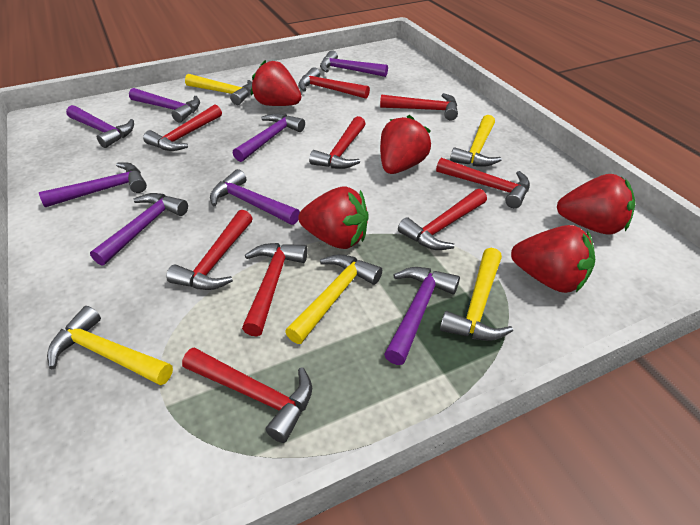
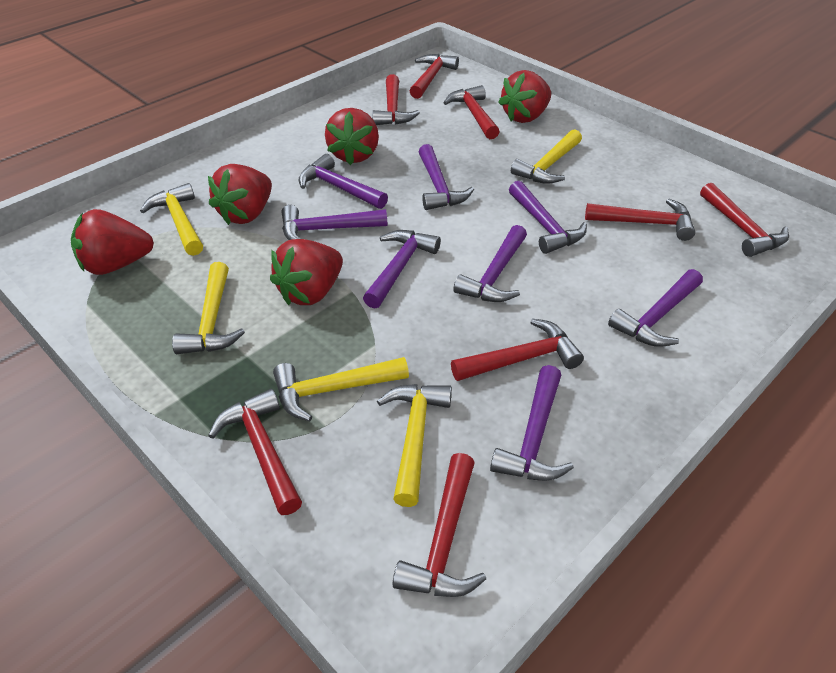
red hammer: [143,104,222,151] [166,210,253,290] [182,347,312,443] [242,243,308,337] [298,67,370,99] [309,116,366,169] [380,93,458,121] [398,189,487,250] [436,158,530,208] = 9 -> [208,389,302,515] [372,74,420,125] [392,453,486,597] [410,54,459,99] [443,85,500,139] [451,318,584,381] [585,199,695,241] [700,183,789,257] = 8

